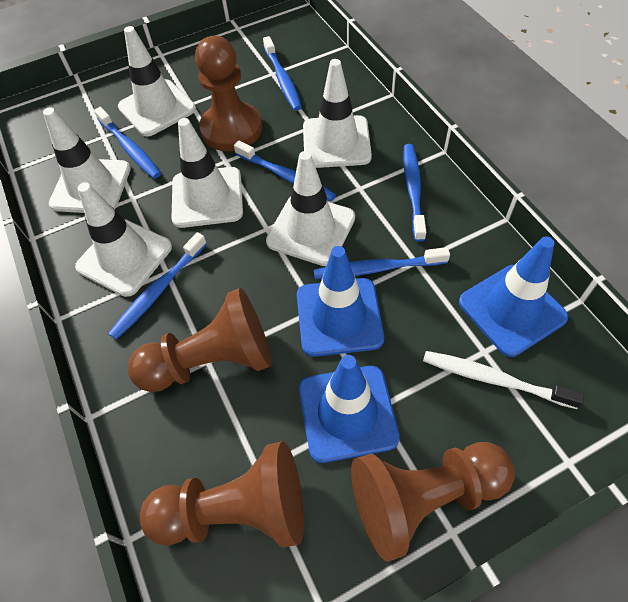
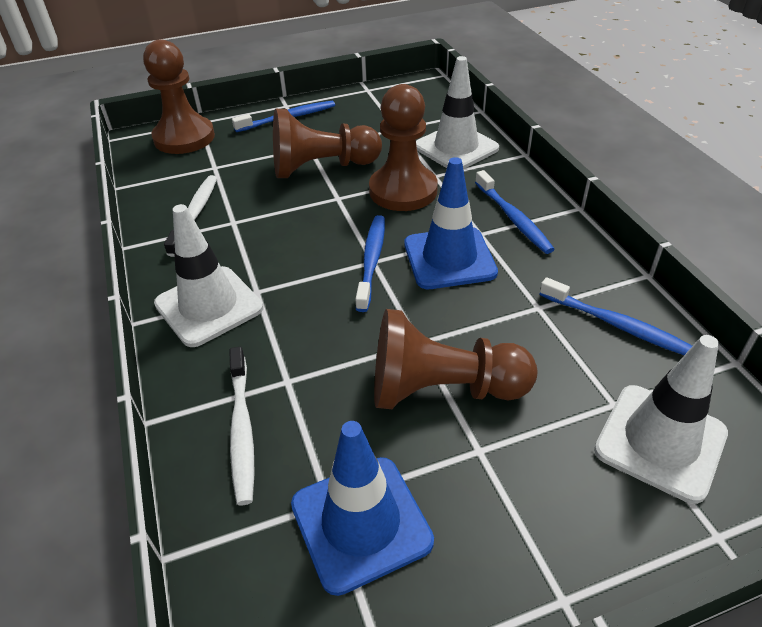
blue toothbrush: [94,107,161,179] [108,232,207,340] [234,140,336,201] [263,36,302,111] [314,247,450,279] [403,144,426,242] = 6 -> [232,101,335,132] [355,215,385,312] [475,170,555,254] [540,277,692,355] = 4
blue traffic cone: [297,246,384,357] [299,355,400,463] [459,236,568,357] = 3 -> [291,421,434,596] [404,157,498,289] = 2
white toothbrush: [423,351,584,409] = 1 -> [164,175,217,257] [229,347,255,505] = 2
white traffic cone: [43,107,131,213] [75,182,172,297] [118,26,196,137] [172,118,243,228] [266,151,355,266] [303,59,372,168] = 6 -> [154,204,263,347] [416,56,499,169] [594,335,728,504] = 3

